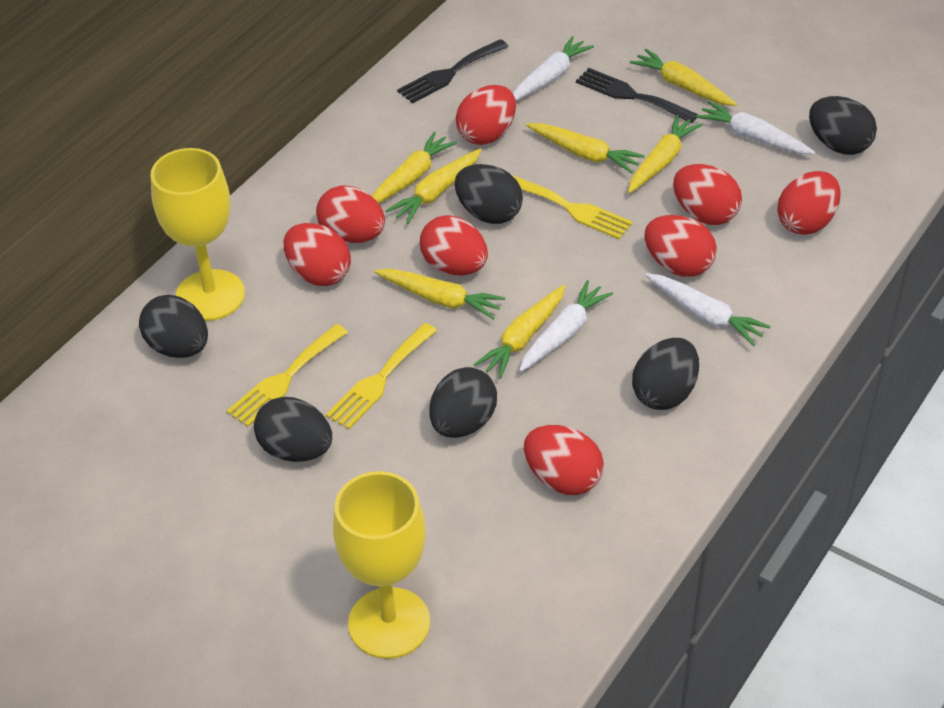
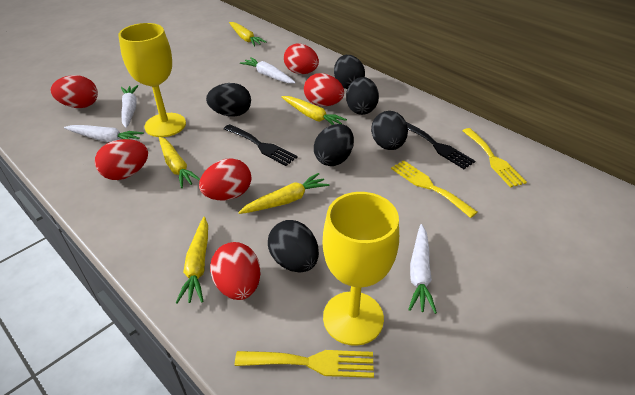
red egg: [284,223,351,286] [316,185,385,243] [420,215,488,275] [456,85,516,145] [524,425,604,495] [645,215,717,277] [673,164,742,225] [777,171,841,235] = 8 -> [50,75,98,108] [95,139,148,180] [199,158,251,200] [210,242,261,300] [284,43,319,74] [304,73,344,106] = 6
yellow carrot: [371,132,457,204] [374,269,505,319] [386,149,482,224] [474,285,565,379] [526,123,645,174] [628,115,702,194] [630,49,737,106] = 7 -> [159,137,200,188] [176,217,208,304] [229,22,266,46] [238,173,329,214] [281,96,347,125] = 5

